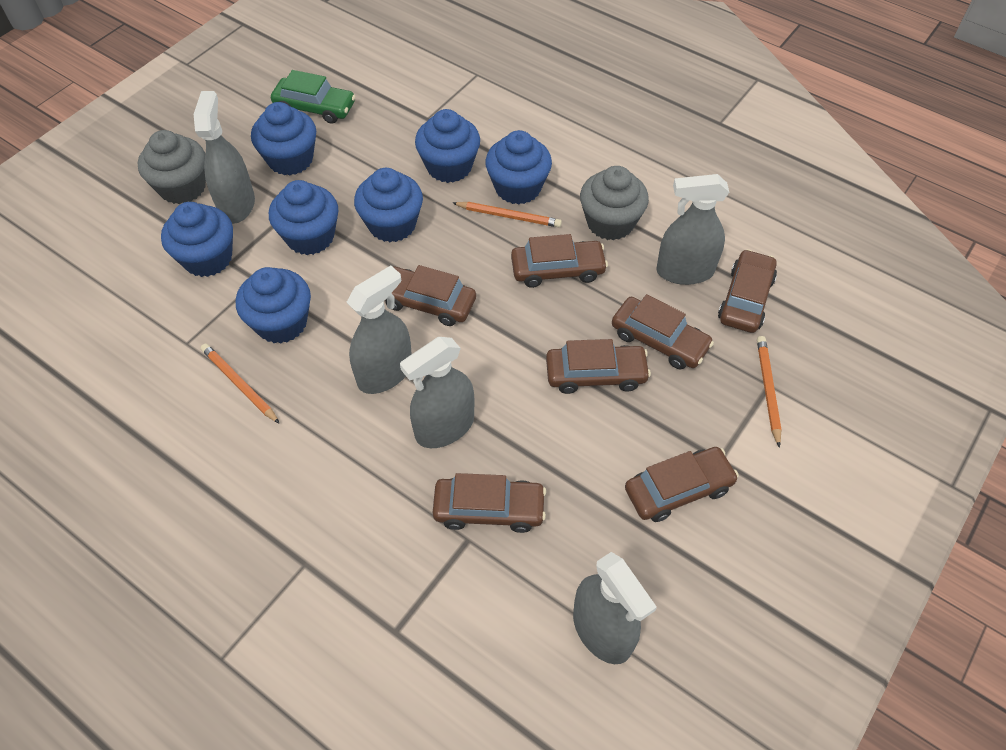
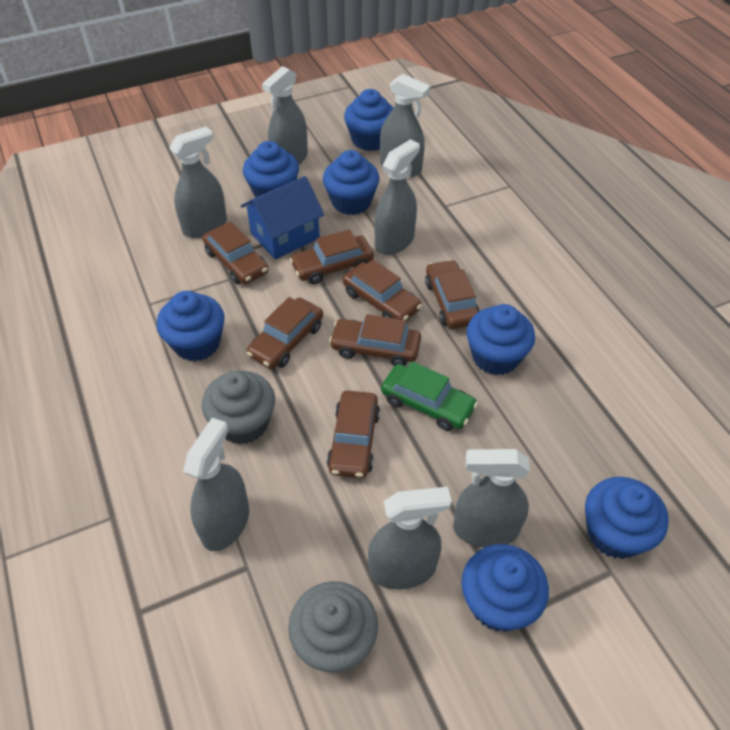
blue house: none = 0 -> [241,176,324,259] = 1
grey spray bottle: [194,91,255,224] [346,266,412,394] [400,337,475,448] [573,552,657,664] [656,174,729,285] = 5 -> [169,127,227,238] [183,418,249,551] [262,66,308,165] [368,487,452,589] [374,139,420,255] [380,74,430,177] [453,449,530,548] = 7
orange pencil: [201,344,280,424] [453,202,562,227] [757,336,782,448] = 3 -> none = 0

